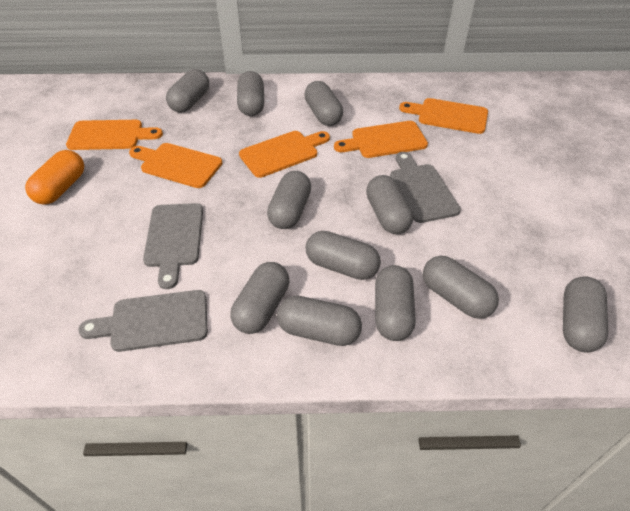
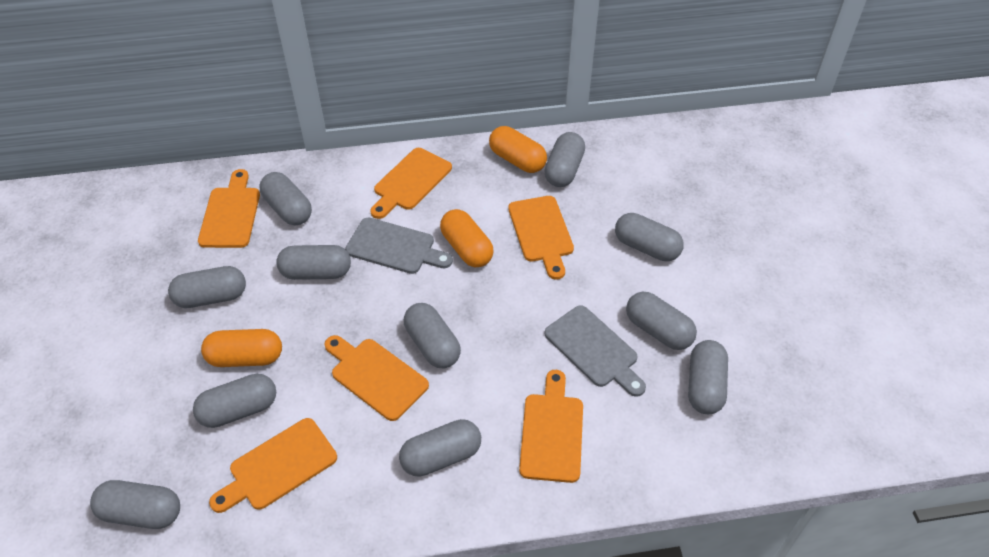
grey cutting board: [78,290,208,352] [143,203,203,289] [390,152,461,223] = 3 -> [345,218,453,274] [544,305,646,397] = 2
orange capsule: [25,150,84,205] = 1 -> [201,329,282,367] [440,209,494,267] [489,126,547,173] = 3
orange cutting board: [66,120,163,150] [129,143,222,188] [239,131,330,178] [334,121,428,158] [399,98,488,134] = 5 -> [198,169,260,248] [209,418,337,513] [325,335,429,421] [370,148,452,219] [508,196,574,280] [519,370,583,483] = 6

